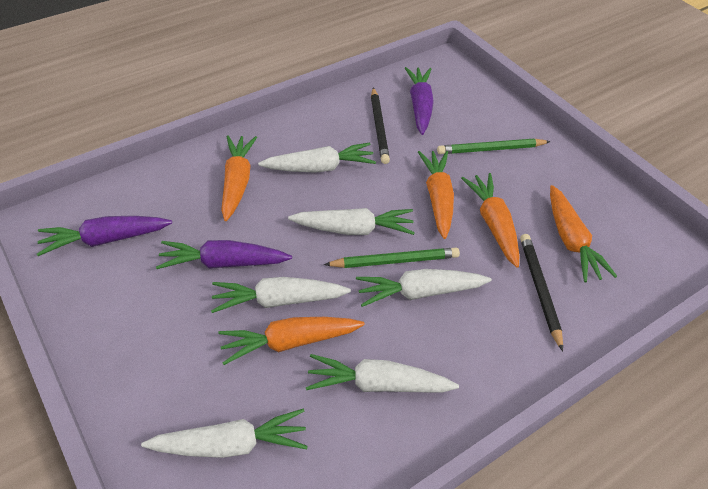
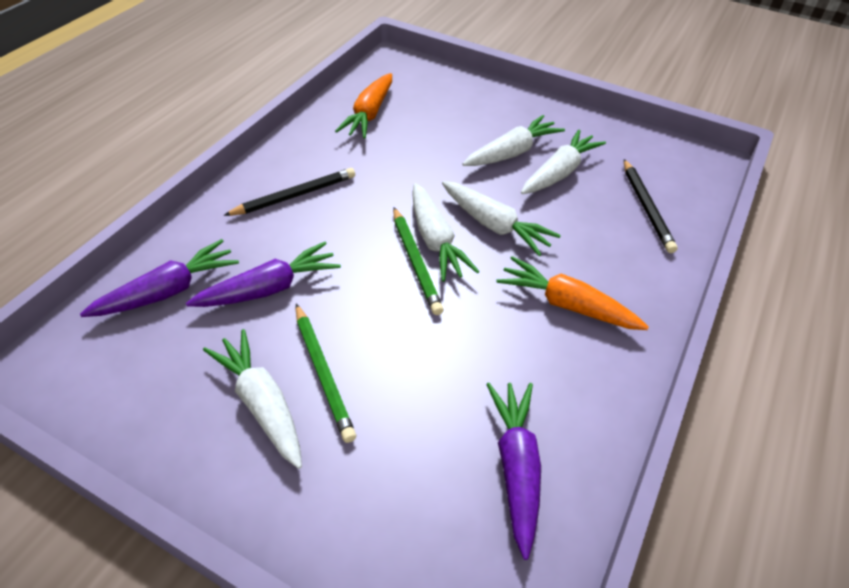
orange carrot: [218,317,365,365] [221,136,257,221] [418,151,454,239] [461,173,519,268] [550,185,617,282] = 5 -> [335,73,392,139] [496,256,649,330] = 2
white carrot: [141,408,308,458] [211,277,351,313] [258,142,376,173] [288,208,415,235] [306,354,459,393] [356,269,492,307] = 6 -> [203,329,302,469] [412,183,480,282] [442,181,561,256] [462,115,565,166] [521,130,606,194] = 5

